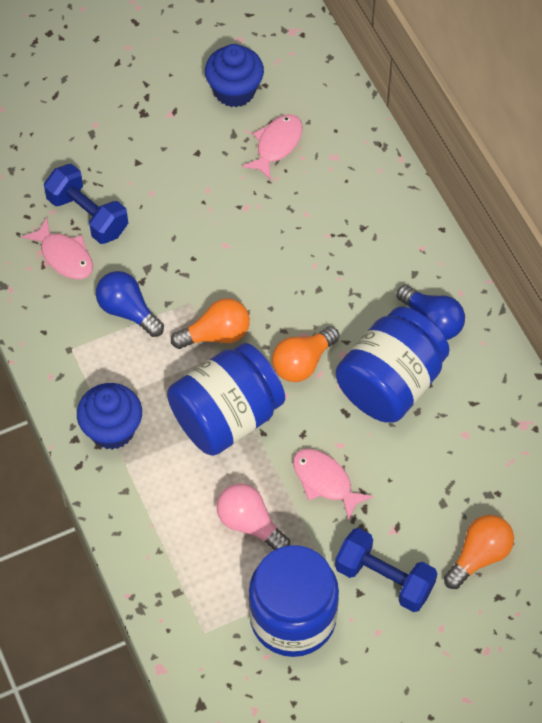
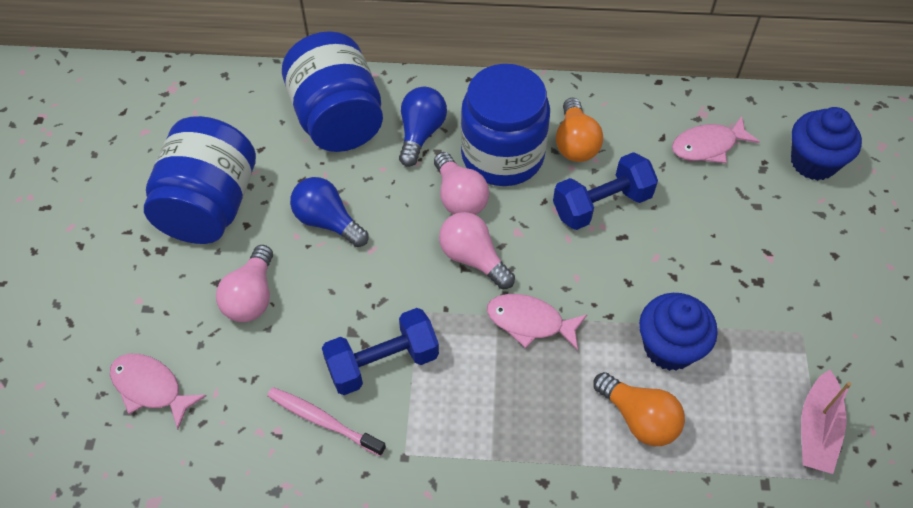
orange light bulb: [171,298,250,349] [272,326,340,382] [444,515,514,589] = 3 -> [556,98,603,162] [593,372,685,446] = 2
pink boat: none = 0 -> [801,370,851,474] = 1
pink light bulb: [217,483,290,550] = 1 -> [216,245,273,322] [434,152,489,215] [439,212,515,289] = 3
pink toothbrush: none = 0 -> [267,387,386,456] = 1

